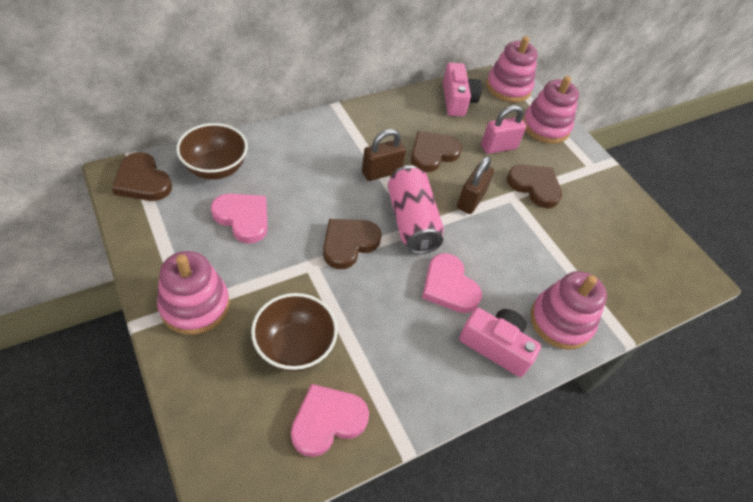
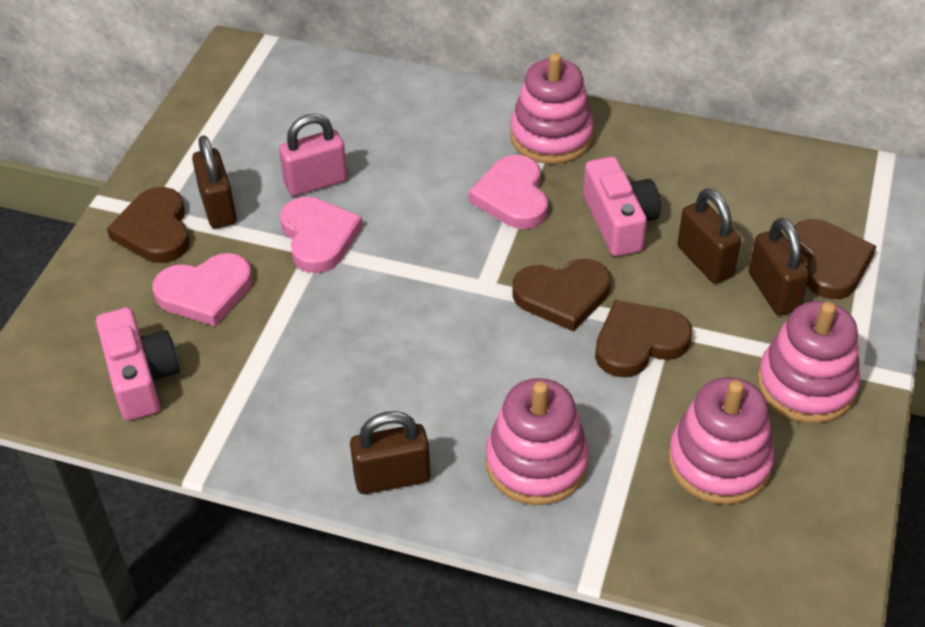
brown bowl: [176,123,248,180] [251,293,338,372] = 2 -> none = 0
brown padlock: [362,129,406,181] [457,156,494,214] = 2 -> [192,135,237,229] [350,411,430,494] [677,189,741,283] [749,218,810,315] = 4
pink can: [388,165,444,254] = 1 -> none = 0

